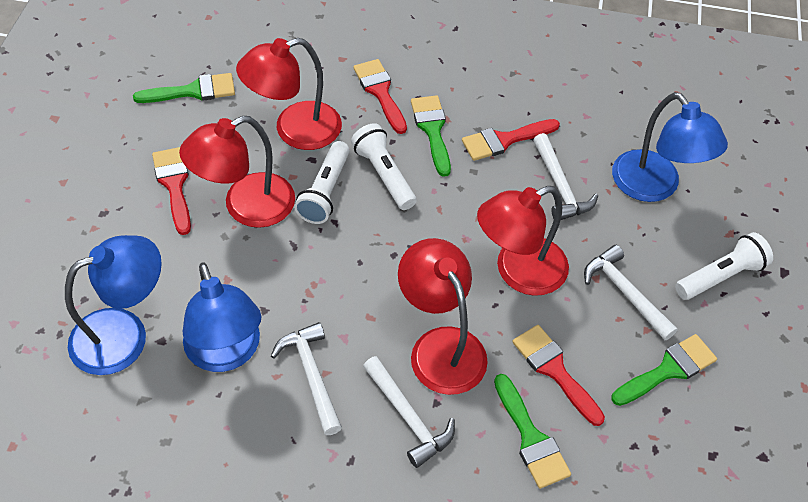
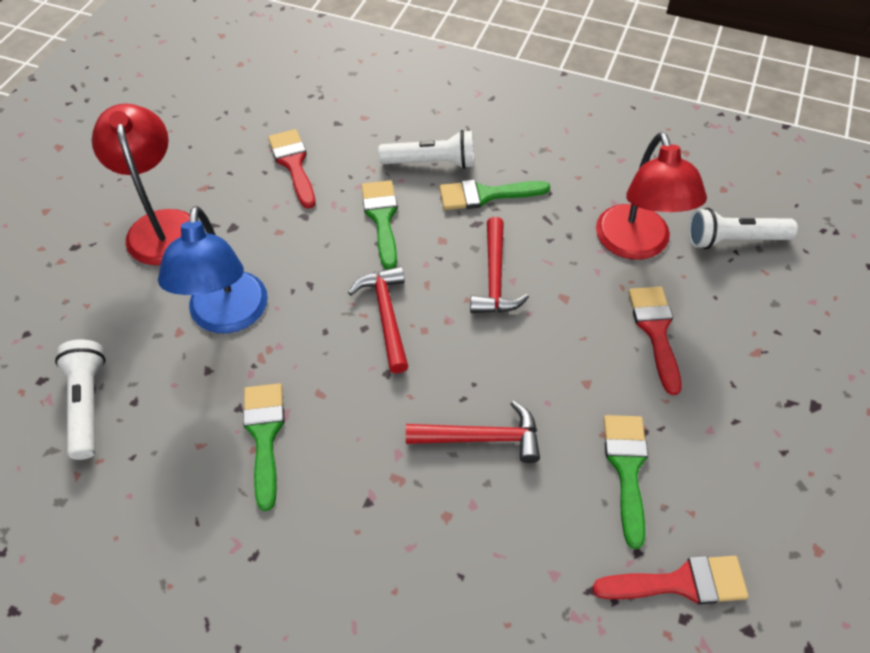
blue lamp: [65,235,162,375] [182,263,262,372] [612,92,728,202] = 3 -> [158,206,268,334] = 1
red brush: [152,147,191,235] [353,59,407,134] [462,119,560,161] [512,325,605,426] = 4 -> [268,129,316,209] [592,556,749,605] [628,287,682,395] = 3
red hammer: none = 0 -> [348,266,409,374] [406,401,540,463] [470,217,529,313] = 3
red lamp: [179,116,295,228] [236,38,342,150] [398,238,488,395] [477,186,569,296] = 4 -> [92,103,190,265] [596,132,707,260] = 2
white hammer: [271,322,342,435] [363,356,455,468] [533,133,598,220] [584,245,678,340] = 4 -> none = 0

